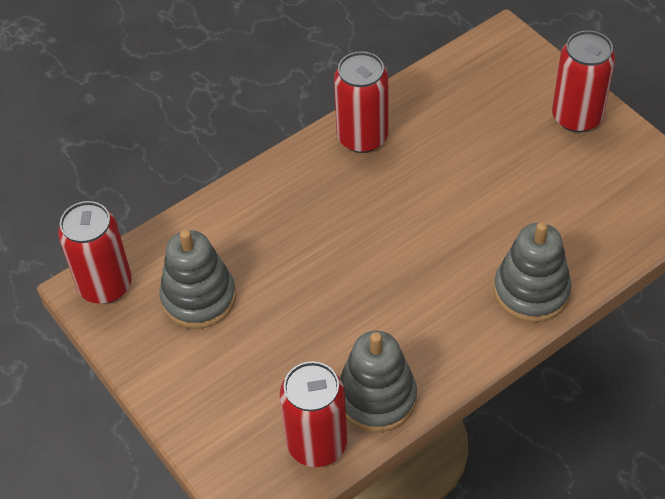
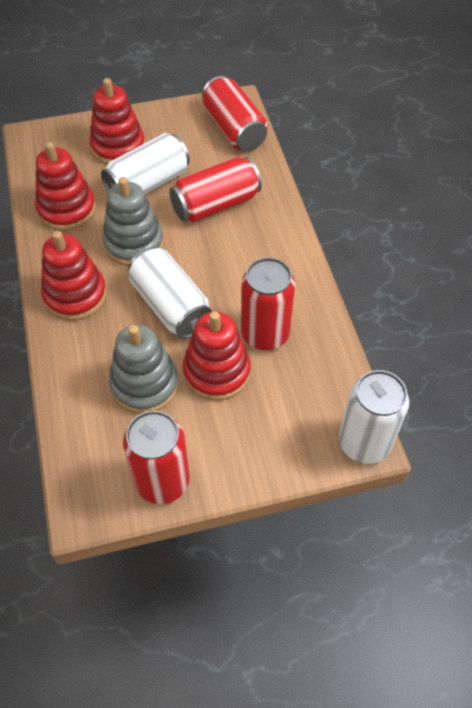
grey stacking toy: [160,229,236,329] [340,331,417,432] [494,222,572,323] = 3 -> [102,177,164,266] [109,325,179,414] = 2
red stacking toy: none = 0 -> [35,142,96,231] [41,231,107,321] [89,78,145,165] [183,311,251,401] = 4
white can: none = 0 -> [101,133,190,194] [128,247,212,339] [339,370,409,464] = 3

